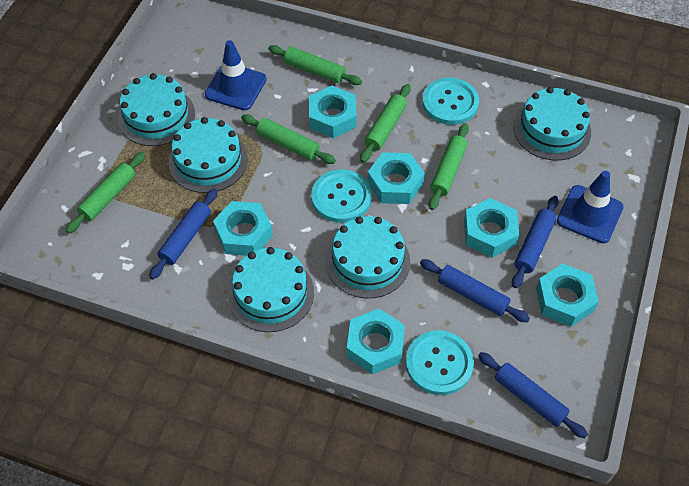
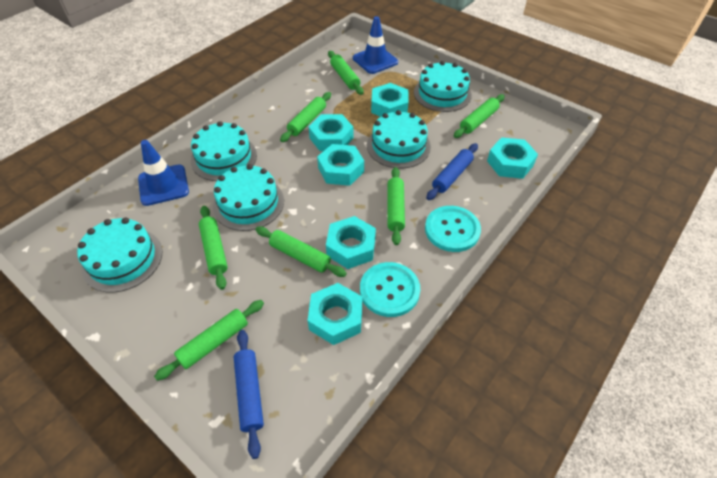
blue rolling pin: [149,189,218,279] [420,259,530,322] [478,352,588,438] [512,196,559,288] = 4 -> [234,330,264,459] [426,143,478,200] = 2
green rolling pin: [66,152,145,233] [241,114,336,164] [268,45,362,85] [360,84,411,163] [429,123,469,210] = 5 -> [154,300,264,381] [199,206,228,290] [255,226,347,277] [280,92,331,142] [328,51,363,95] [387,167,405,245] [454,94,505,138] = 7
turquoise button: [311,170,372,223] [406,330,474,395] [422,78,479,125] = 3 -> [360,262,420,317] [425,206,481,252] = 2

